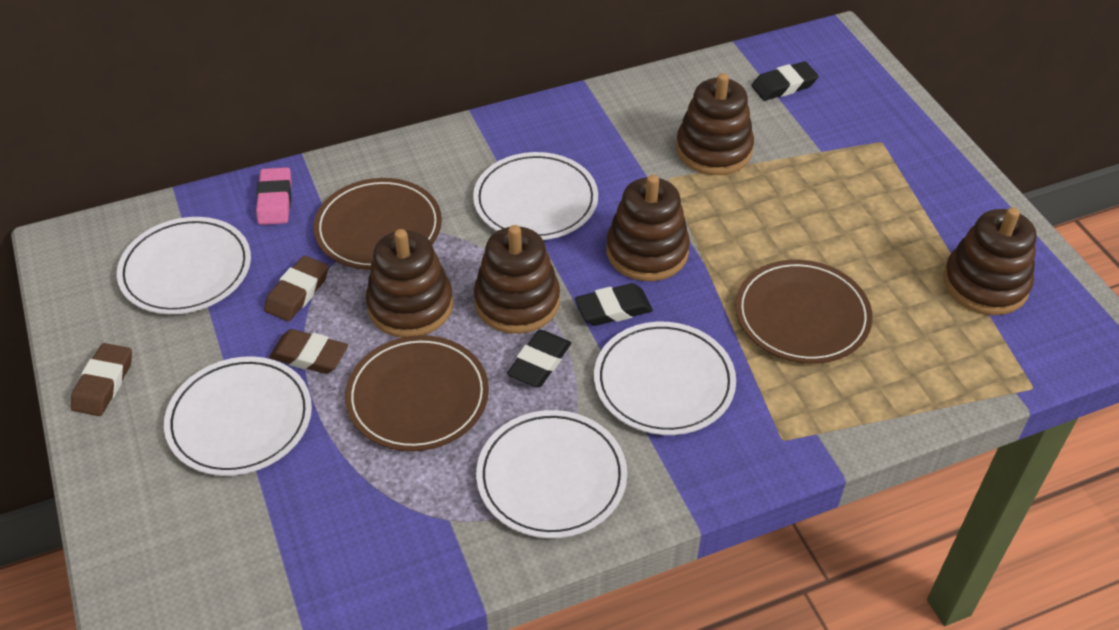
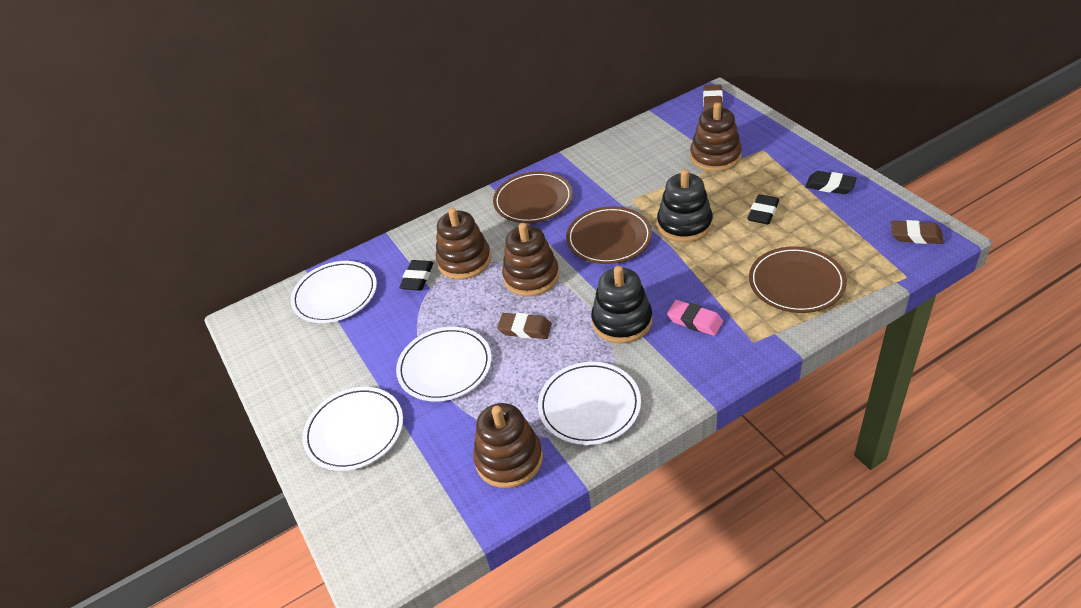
black stacking toy: none = 0 -> [591,266,653,344] [657,169,713,242] = 2
brown stacking toy: [366,229,453,337] [474,225,560,334] [606,175,690,281] [676,73,754,175] [943,207,1037,315] = 5 -> [436,208,491,280] [473,403,543,488] [502,223,559,297] [690,102,742,172] = 4
white plate: [117,217,251,314] [164,356,312,476] [473,152,598,240] [476,410,627,538] [594,322,736,435] = 5 -> [291,261,377,323] [302,387,403,471] [396,327,492,402] [538,362,641,445] = 4

